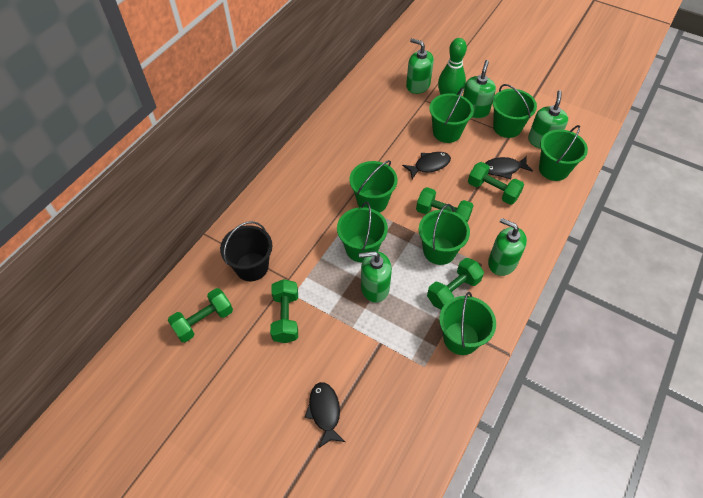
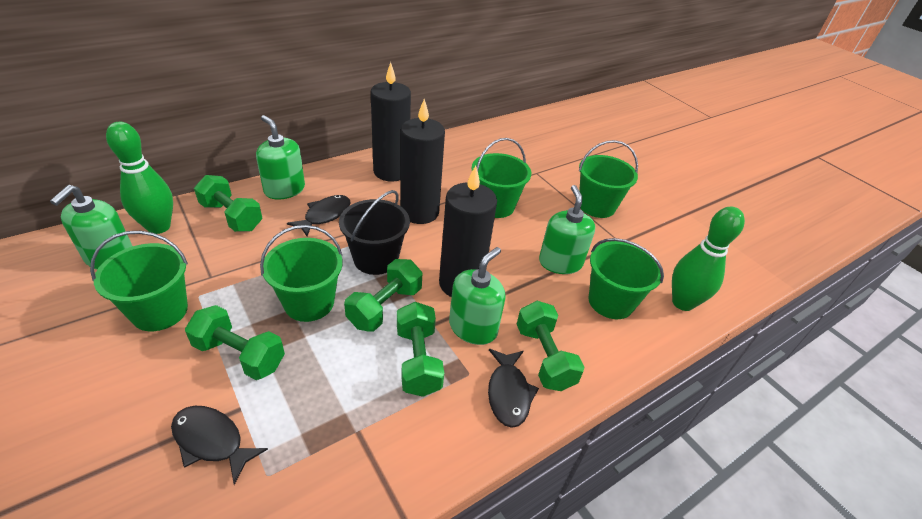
black candle: none = 0 -> [371,62,411,182] [400,99,445,224] [439,165,497,297] = 3
green bowling pin: [438,38,467,95] = 1 -> [106,122,173,234] [672,207,745,311] = 2
green bucket: [337,202,388,262] [349,160,397,213] [419,204,470,265] [429,87,474,143] [439,292,496,355] [492,84,537,138] [539,125,588,181] = 7 -> [90,231,188,331] [260,225,343,322] [472,138,531,218] [579,140,638,218] [589,238,664,319] = 5
green soap dispenser: [359,251,392,303] [406,38,434,94] [463,60,496,118] [488,218,527,276] [528,90,568,149] = 5 -> [50,185,132,270] [256,115,305,200] [449,247,506,345] [539,185,595,274] = 4

